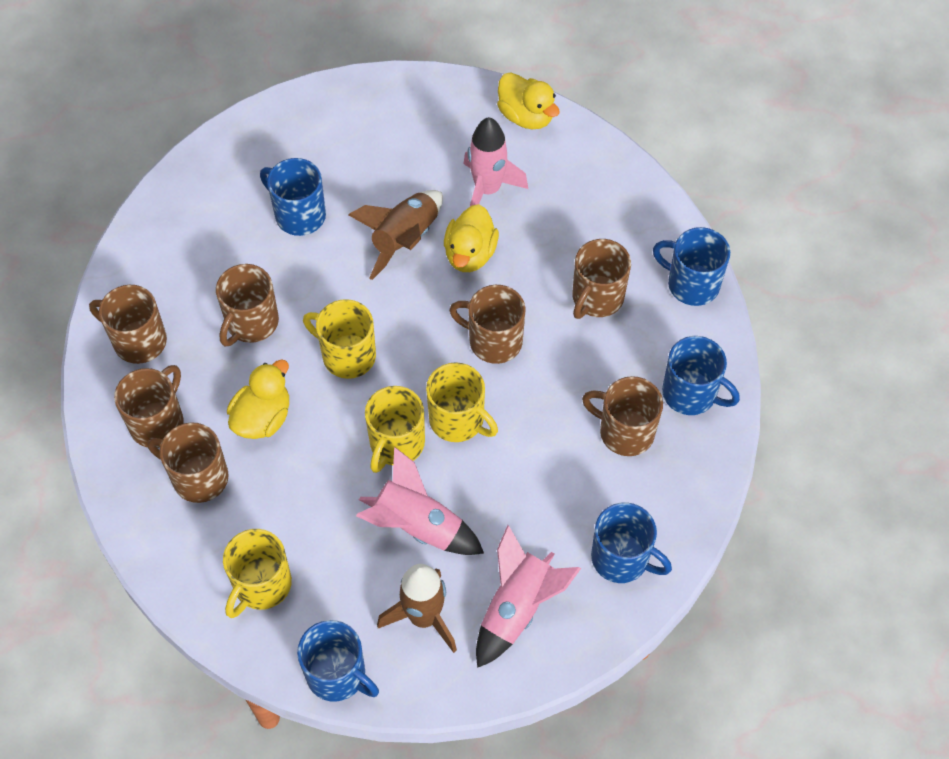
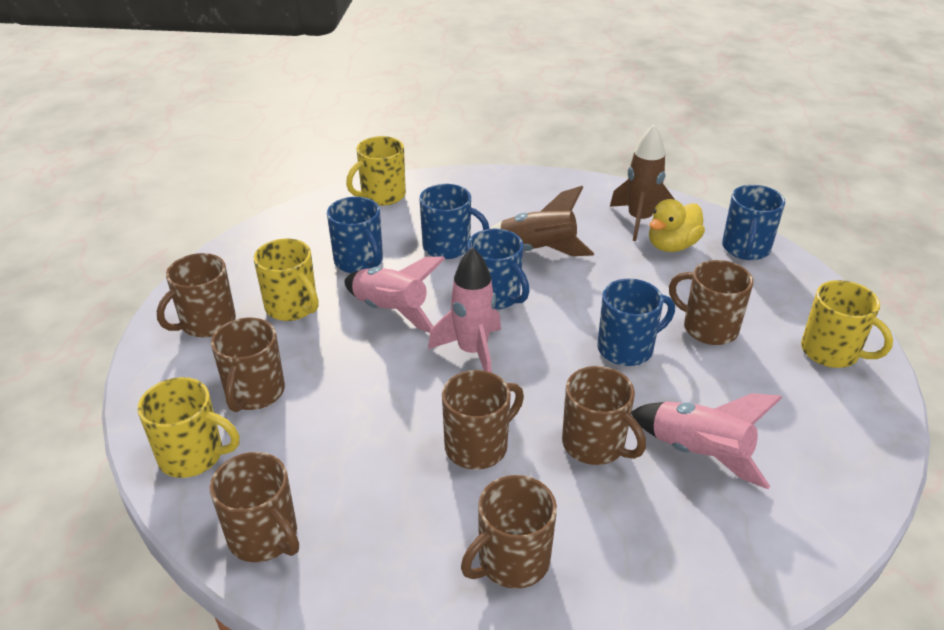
yellow duck: [227,359,289,439] [444,204,499,272] [497,72,560,129] = 3 -> [649,199,705,252] = 1

